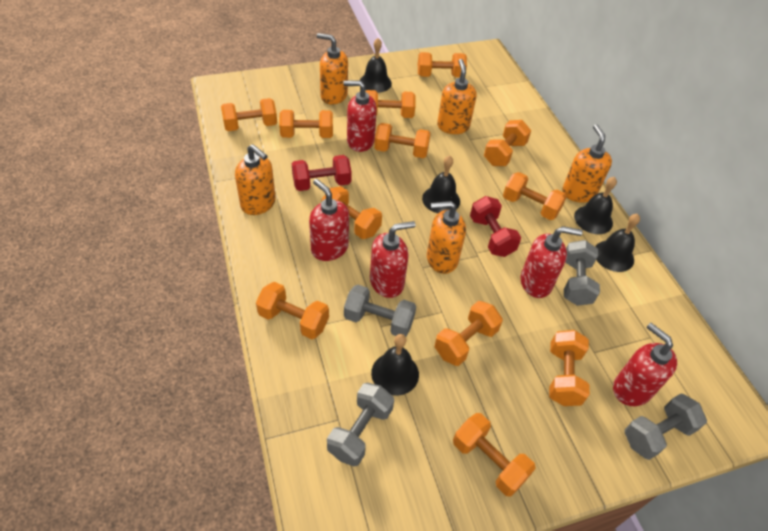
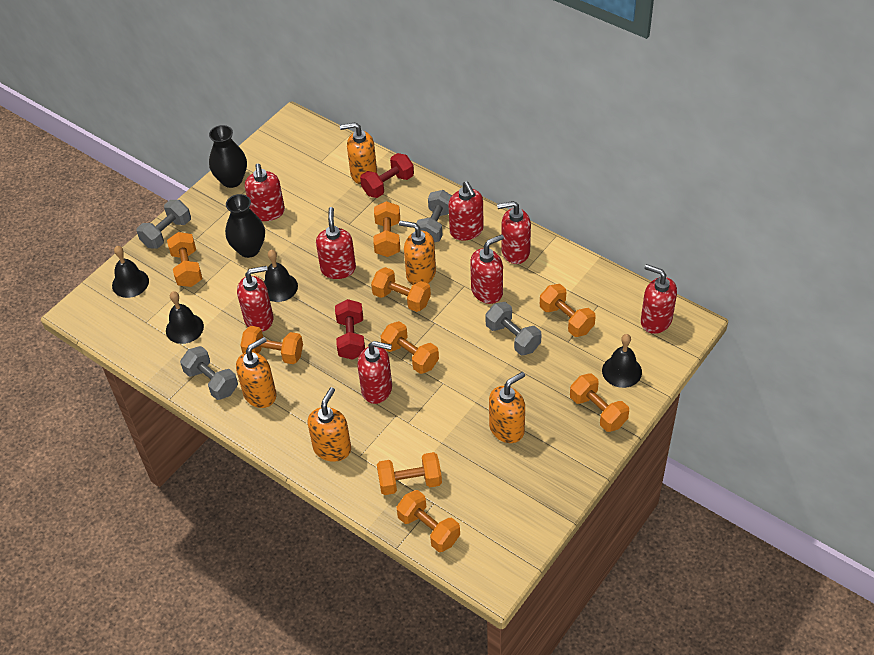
black bell: [360,38,392,93] [371,334,419,396] [422,155,460,213] [574,177,617,234] [595,214,640,272] = 5 -> [112,246,149,298] [166,291,204,344] [264,250,298,302] [602,334,642,388] = 4
black vase: none = 0 -> [209,125,247,188] [225,194,265,258] = 2
orange dumbbell: [221,98,277,131] [256,282,329,339] [279,110,333,138] [322,186,382,239] [365,90,416,118] [374,123,431,158] [418,52,467,77] [434,301,503,366] [453,413,536,497] [484,120,531,166] [503,172,567,220] [549,330,590,406] = 12 -> [167,232,202,287] [240,326,303,364] [371,267,431,312] [373,201,400,257] [377,452,442,495] [381,321,439,374] [396,490,460,552] [540,284,596,337] [570,373,629,432] = 9
red soap dispenser: [309,179,349,261] [343,80,377,152] [370,221,416,298] [521,226,583,298] [613,323,677,406] = 5 -> [237,266,273,332] [245,163,285,221] [316,207,356,279] [357,341,392,404] [448,181,484,241] [470,234,504,304] [497,201,531,264] [641,264,677,334] = 8

